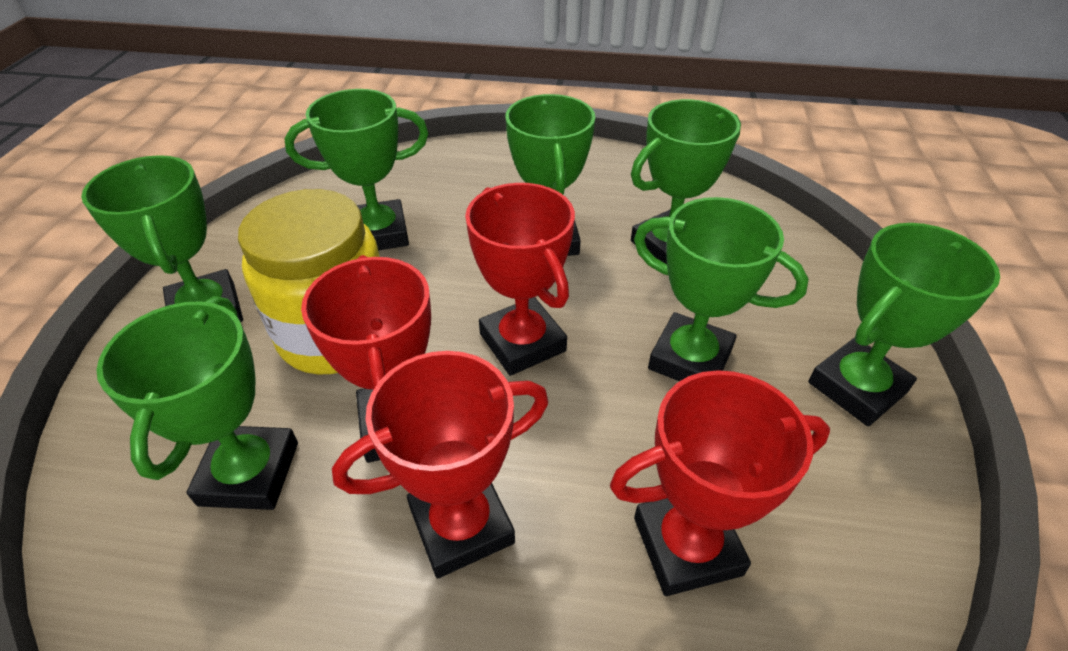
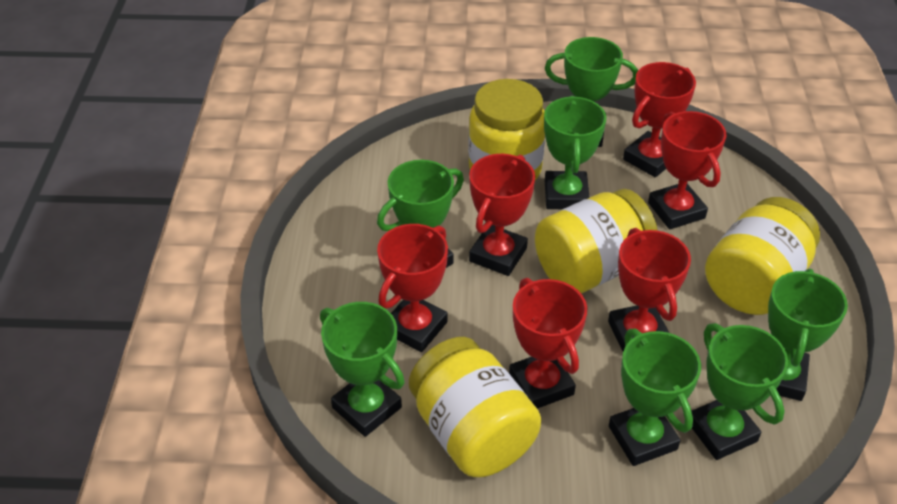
red trophy: [301,255,431,463] [332,351,548,578] [465,183,575,376] [610,370,830,596] = 4 -> [377,224,448,352] [469,154,535,276] [509,278,587,409] [608,228,691,351] [623,62,696,177] [648,111,726,229] = 6
yellow jar: [238,189,380,374] = 1 -> [409,337,541,477] [468,79,545,180] [535,189,658,293] [705,197,820,315] = 4

